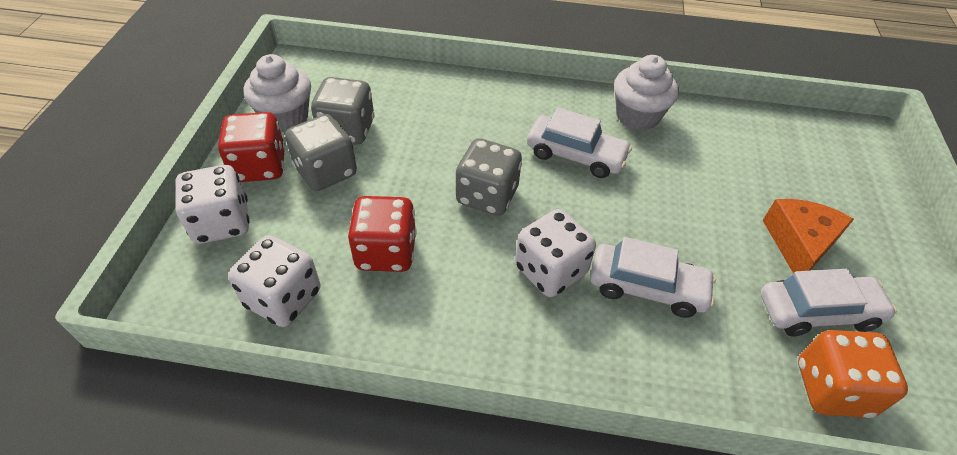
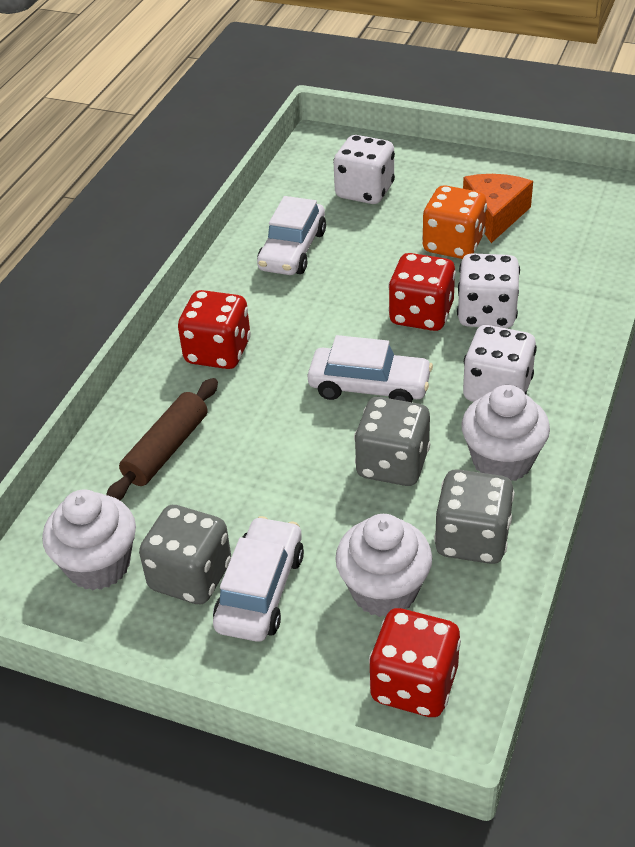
brown rolling pin: none = 0 -> [106,378,218,500] = 1
red dice: [218,112,286,182] [348,196,416,272] = 2 -> [178,290,251,369] [369,608,461,717] [388,253,456,331] = 3
white cupcake: [244,54,311,132] [614,55,679,131] = 2 -> [42,489,136,590] [335,514,432,617] [461,385,550,481] = 3

